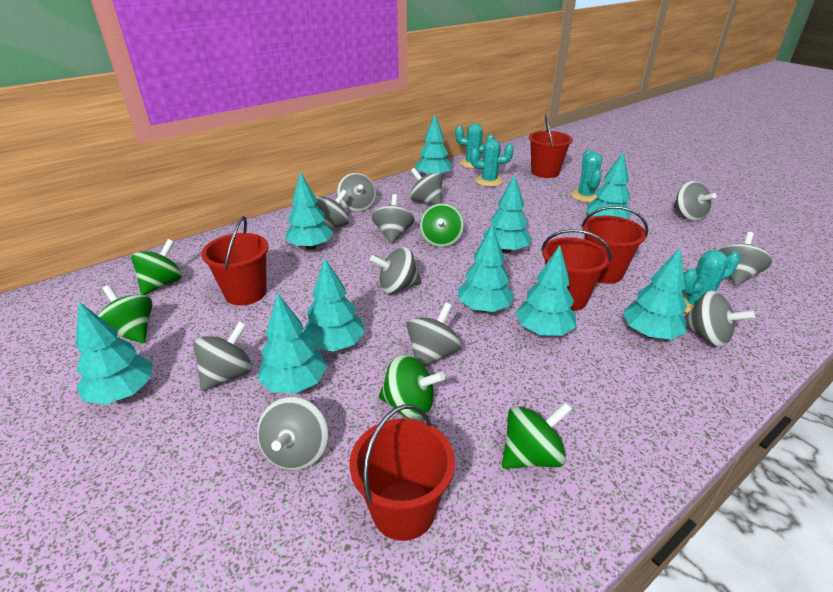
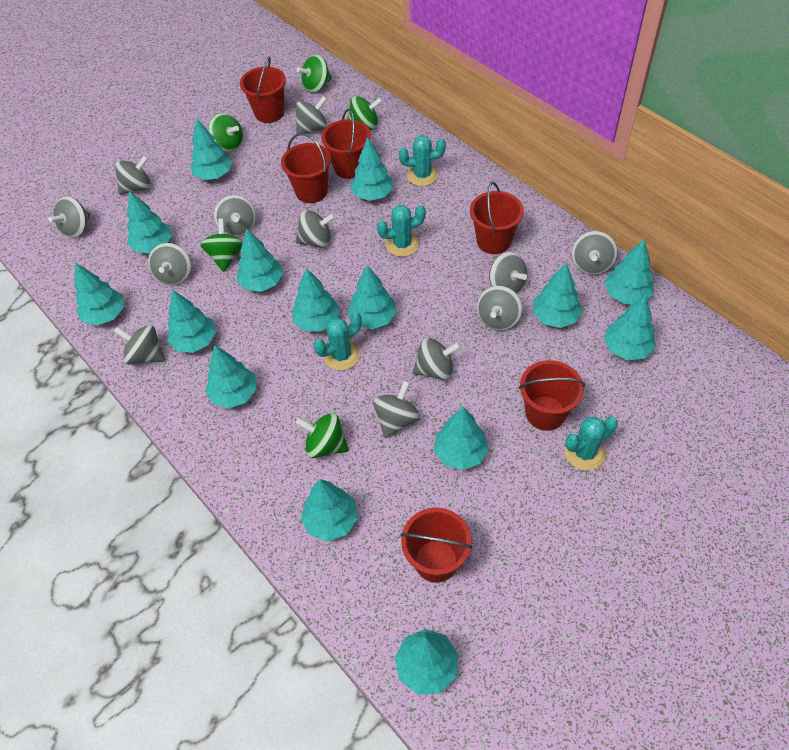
grey spinning top: [193,321,252,391] [257,397,328,470] [316,190,349,229] [337,173,376,212] [370,247,422,294] [372,194,415,244] [407,302,461,367] [410,168,442,205] [674,181,717,221] [684,290,755,347] [718,232,773,286] = 11 -> [48,196,90,238] [113,325,165,365] [115,155,151,195] [148,243,191,286] [214,195,256,237] [295,210,335,248] [296,96,327,134] [373,380,420,438] [413,337,461,380] [477,286,522,331] [489,252,528,294] [572,231,617,275] = 12
red bucket: [201,216,269,306] [350,404,455,541] [529,115,573,178] [541,229,612,311] [581,206,648,284] = 5 -> [240,56,286,123] [281,133,331,203] [321,109,371,179] [400,507,473,583] [470,182,524,254] [519,360,585,431] = 6
turquoise tree: [75,302,152,405] [258,293,327,394] [285,172,333,250] [303,258,365,352] [415,115,452,174] [458,225,514,312] [483,175,532,253] [516,245,576,336] [587,151,633,219] [623,248,687,340] = 10 -> [74,262,124,325] [127,191,172,253] [167,290,216,353] [190,118,232,180] [205,345,257,409] [237,228,283,292] [292,268,340,332] [301,479,358,541] [348,265,397,329] [350,137,393,201] [395,629,458,695] [434,407,489,470] [533,263,582,328] [604,240,653,304] [604,295,656,360] = 15

